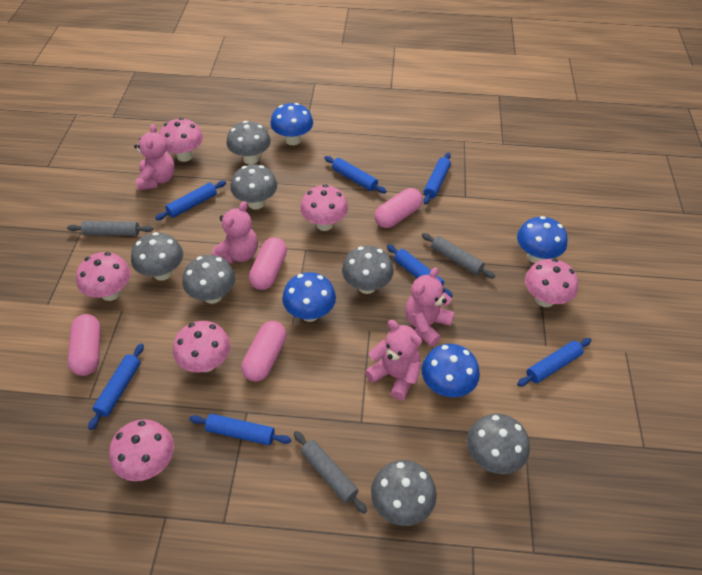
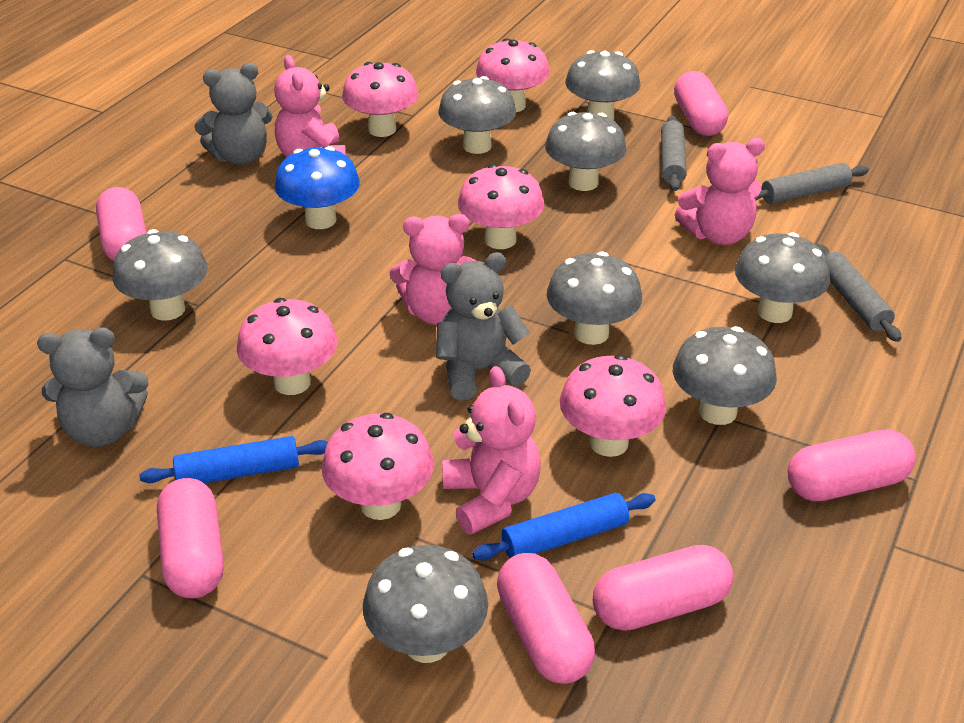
blue mushroom: [270,103,313,145] [282,272,336,322] [422,344,480,397] [517,216,567,263] = 4 -> [275,146,360,229] = 1
blue rolling pin: [88,344,144,430] [155,180,226,220] [189,414,291,445] [324,156,387,193] [387,244,453,297] [423,152,451,204] [517,338,591,387] = 7 -> [139,436,328,483] [472,493,655,561] = 2
grey mushroom: [131,232,183,281] [182,255,235,304] [226,121,271,165] [230,164,277,210] [342,246,394,294] [371,460,437,526] [467,413,530,474] = 7 -> [112,229,207,321] [363,545,488,663] [438,76,516,154] [545,112,626,191] [547,252,642,345] [565,50,641,120] [673,326,777,425] [735,232,830,323] = 8
grey teddy bear: none = 0 -> [37,328,149,447] [195,63,273,165] [436,252,531,401] = 3
pink capsule: [68,314,101,376] [241,321,287,382] [249,237,287,290] [375,188,423,228] = 4 -> [96,187,147,261] [157,478,224,599] [497,553,595,684] [593,545,733,631] [674,71,728,136] [788,429,916,501] = 6

